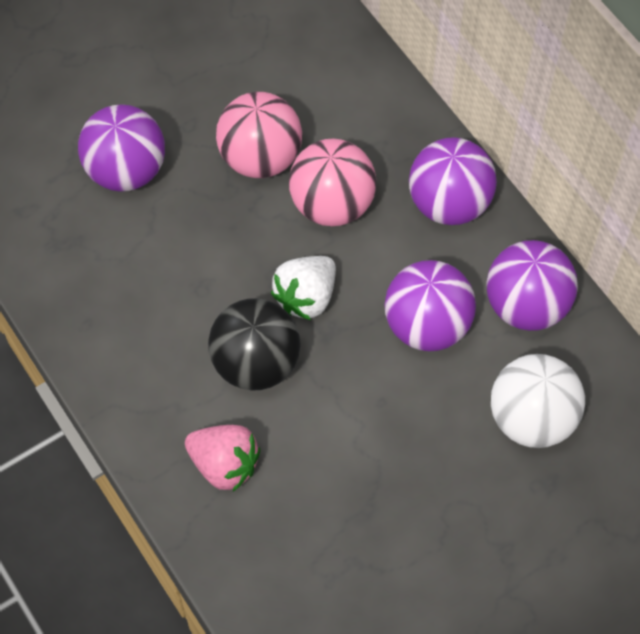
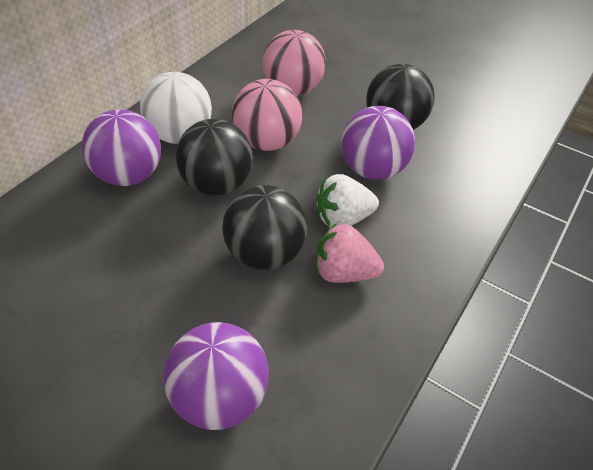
black ball: [208,298,301,390] = 1 -> [176,119,253,196] [222,185,307,270] [366,64,435,130] = 3
purple ball: [78,104,165,192] [384,260,476,351] [409,137,497,225] [486,240,578,331] = 4 -> [82,109,161,186] [163,322,269,430] [341,106,415,180] = 3

